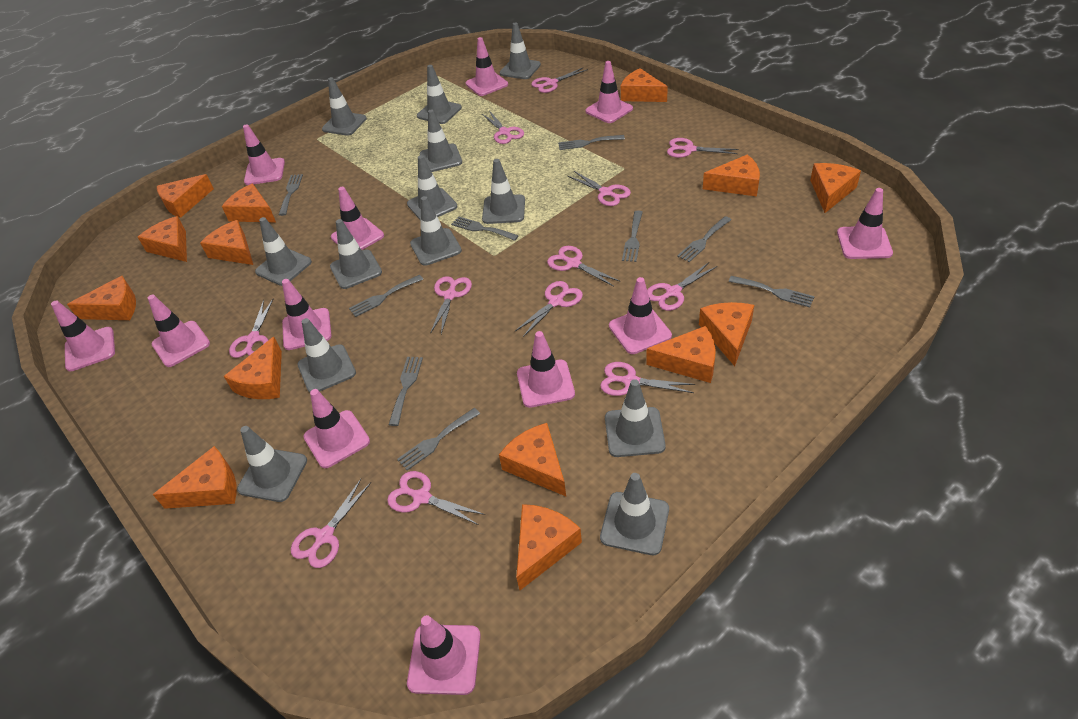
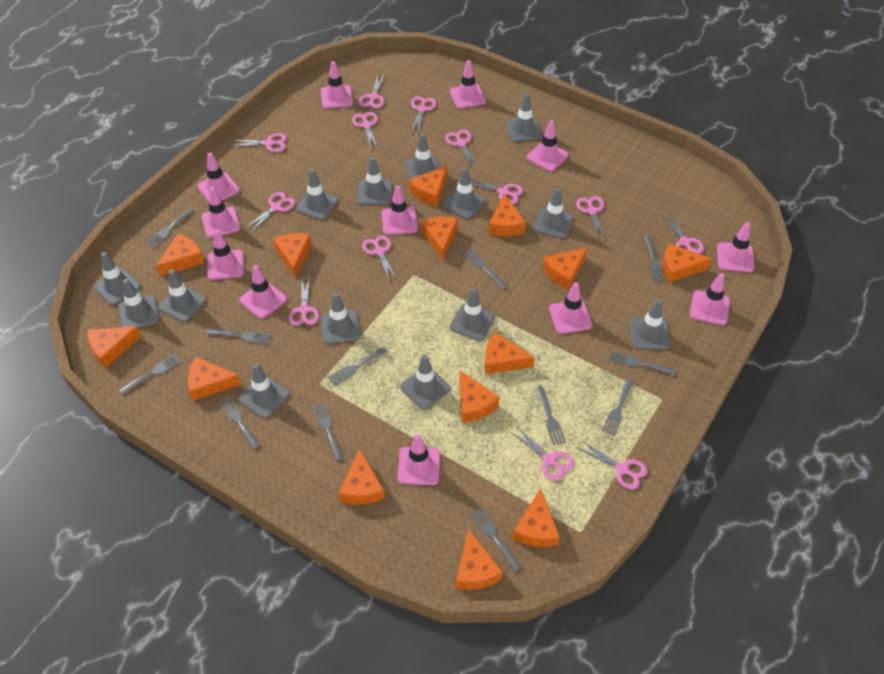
grey fork: [279,174,303,216] [349,275,423,317] [389,357,423,426] [397,408,480,471] [451,216,519,241] [558,135,625,150] [622,210,643,262] [677,216,731,262] [729,276,815,307] = 9 -> [119,353,182,395] [146,208,194,248] [206,329,272,344] [219,397,260,450] [312,403,344,461] [327,347,388,386] [463,248,508,290] [470,507,522,571] [535,386,566,445] [602,379,634,435] [608,351,676,375] [644,235,665,283] = 12
grey traffic cone: [237,426,307,502] [255,217,312,286] [298,318,356,393] [322,77,367,136] [330,219,382,289] [407,155,457,221] [410,196,462,266] [417,65,462,124] [420,109,462,172] [482,159,525,224] [500,22,541,79] [600,473,669,555] [605,379,666,457] = 13 -> [94,252,141,306] [118,279,160,328] [158,269,206,323] [238,363,290,418] [296,169,338,220] [320,293,361,344] [357,157,392,205] [400,355,451,410] [404,133,440,179] [443,167,486,219] [450,288,495,341] [506,93,542,142] [533,187,573,238] [630,299,670,349] = 14
pink scissors: [229,299,273,358] [291,479,371,568] [387,471,485,525] [430,276,472,334] [482,111,524,144] [515,281,583,337] [531,67,588,93] [547,246,619,287] [568,171,631,206] [600,362,695,396] [647,262,717,311] [667,138,738,158] = 12 -> [231,133,287,152] [245,192,296,233] [289,275,319,326] [352,112,378,149] [359,73,385,108] [362,235,398,282] [411,96,437,132] [445,129,478,169] [471,178,523,204] [512,428,574,481] [576,196,606,240] [578,441,647,489] [662,212,704,254] = 13

